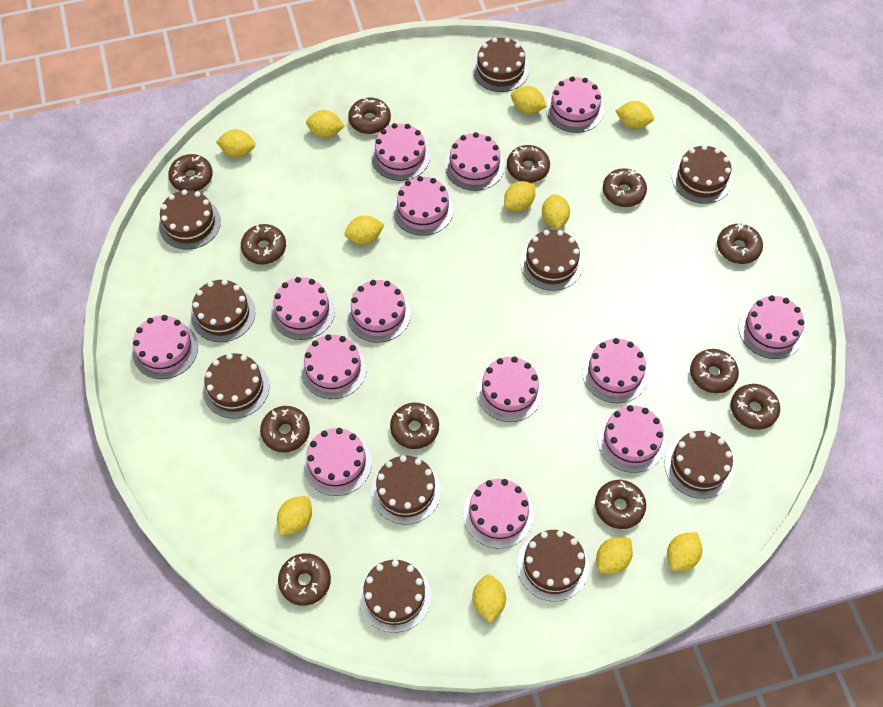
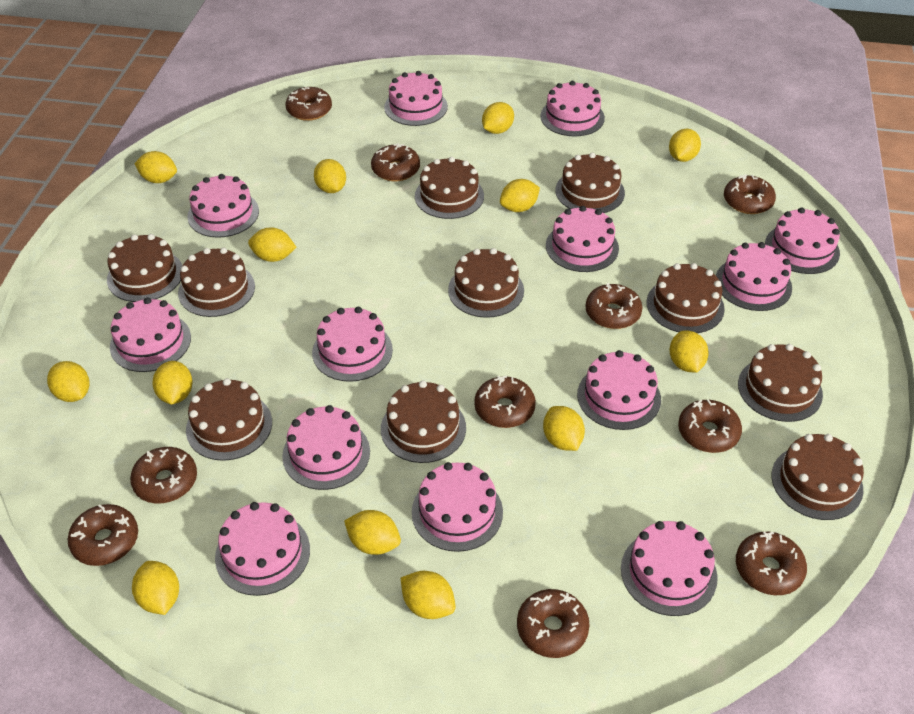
brown donut: [168,154,213,191] [241,224,286,265] [260,406,310,452] [278,553,331,606] [348,98,391,134] [390,403,439,449] [507,145,550,183] [595,480,646,529] [603,168,647,207] [690,349,739,394] [717,223,763,264] [731,384,780,430] = 12 -> [68,504,138,566] [130,447,197,503] [286,87,332,121] [371,143,420,181] [474,376,536,428] [517,589,590,658] [586,283,642,329] [678,399,742,453] [724,174,776,214] [736,531,807,595] = 10
pink cake: [132,315,198,379] [271,277,335,340] [301,334,367,399] [303,428,372,496] [347,280,411,343] [371,123,430,181] [393,176,454,236] [445,132,505,191] [463,479,534,548] [476,356,543,422] [546,76,604,133] [582,338,648,403] [597,405,666,473] [739,295,804,359] = 14 -> [110,297,191,372] [187,174,259,238] [215,502,310,596] [282,405,370,490] [312,307,393,382] [384,71,448,126] [412,462,503,552] [540,81,605,137] [546,206,619,272] [577,350,661,430] [621,521,718,616] [716,242,792,311] [765,207,840,274] = 13
yellow lemon: [216,129,255,157] [277,496,312,535] [306,110,345,138] [344,215,385,244] [472,574,506,623] [504,181,535,211] [511,86,547,114] [542,194,570,229] [596,537,633,574] [615,101,654,129] [667,532,702,571] = 11 -> [47,361,89,402] [132,561,179,615] [134,151,177,183] [152,361,193,405] [248,228,296,262] [314,159,346,193] [344,510,401,555] [401,571,455,619] [482,102,514,134] [500,179,540,212] [543,406,585,451] [669,129,701,162] [670,331,709,372] = 13

